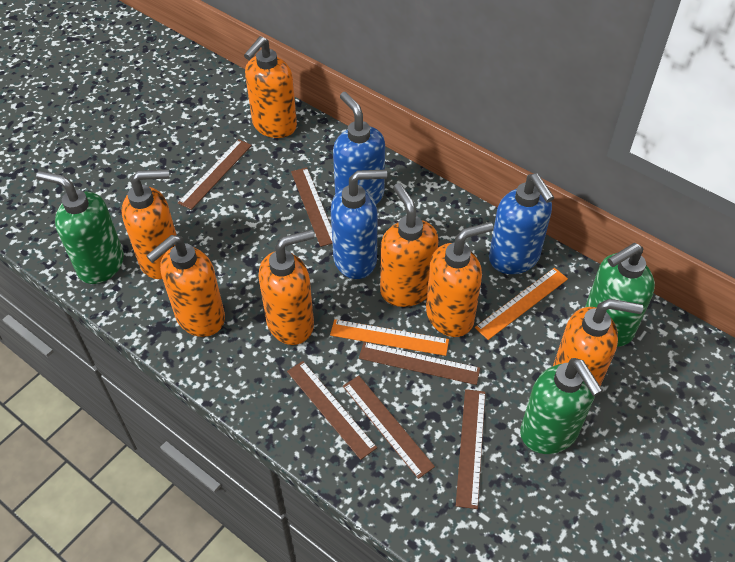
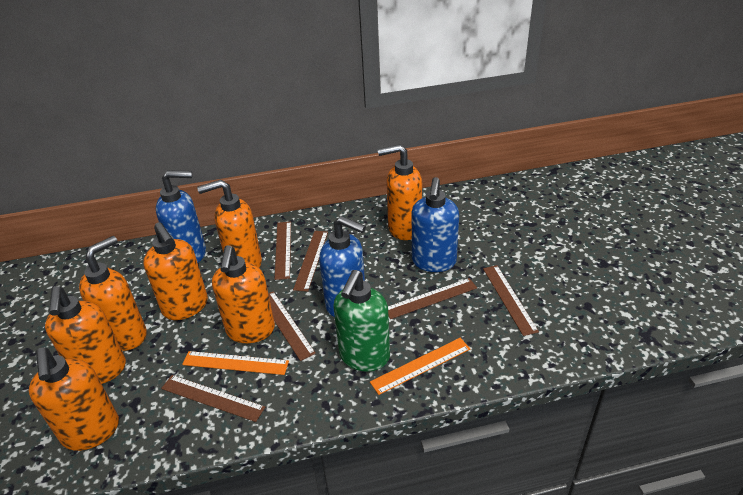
green soap dispenser: [36,171,124,284] [520,358,603,454] [585,243,655,347] = 3 -> [334,270,390,371] = 1

